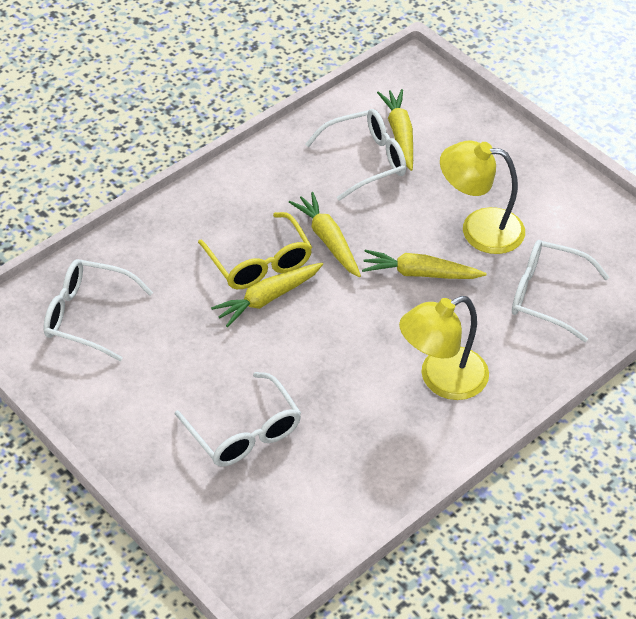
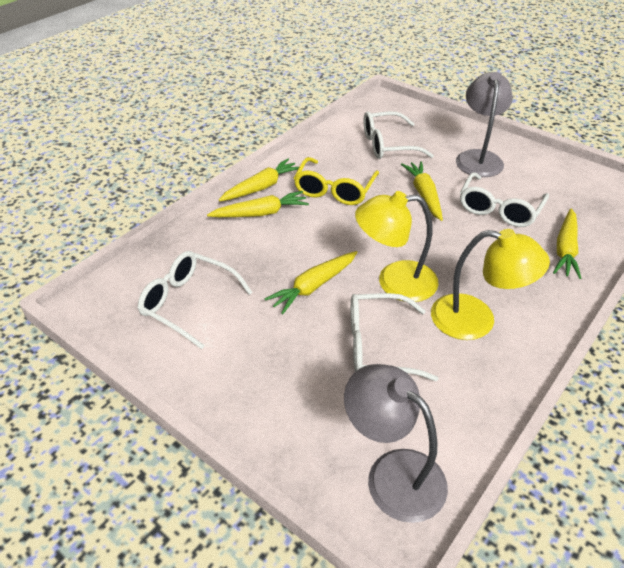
grey lamp: none = 0 -> [344,364,448,523] [456,72,513,177] = 2
yellow carrot: [211,263,323,327] [289,192,361,277] [362,250,486,279] [377,89,413,171] = 4 -> [207,191,309,217] [219,159,299,202] [265,251,358,314] [401,161,443,221] [553,209,581,279] = 5

